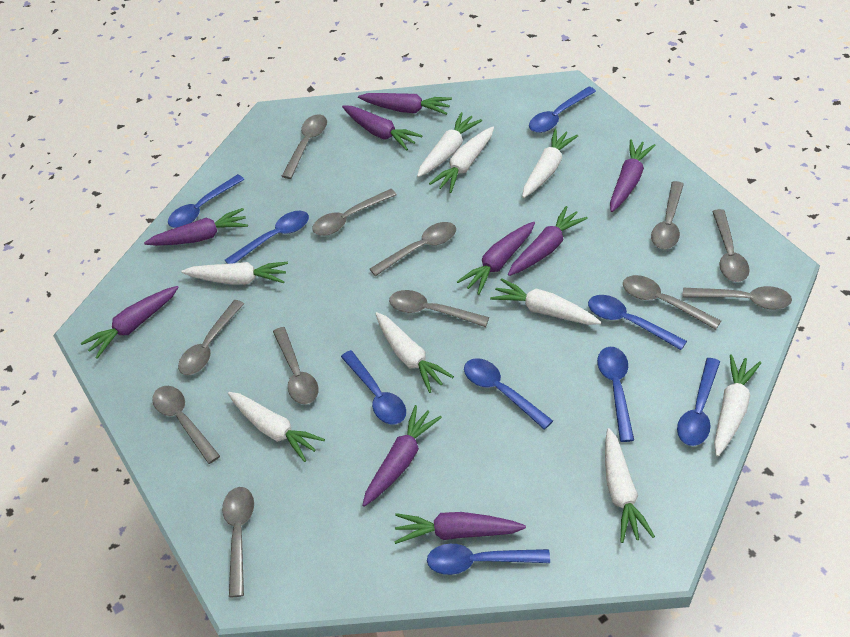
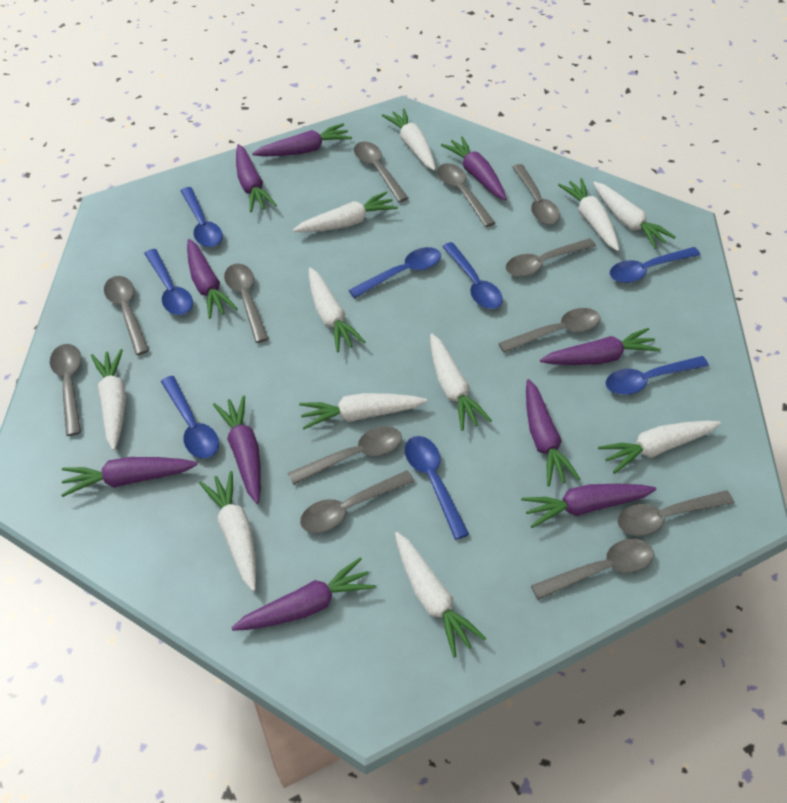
blue spoon: [168,174,245,228] [225,211,309,264] [341,350,406,424] [427,544,550,575] [464,358,553,430] [529,86,596,133] [588,295,687,350] [597,347,634,442] [677,358,720,446] = 9 -> [144,249,193,315] [161,376,219,459] [181,187,223,247] [349,247,441,298] [405,436,469,540] [442,242,503,309] [605,356,709,395] [610,247,700,283] = 8
purple carrot: [81,286,179,359] [144,208,248,246] [342,105,422,151] [358,93,452,115] [362,405,442,507] [395,512,526,544] [457,222,535,295] [508,206,588,276] [610,139,656,212] = 9 -> [61,457,198,497] [187,239,238,319] [213,395,261,504] [232,557,376,631] [236,144,277,212] [252,123,352,156] [441,136,507,200] [521,484,657,528] [526,379,581,486] [540,328,661,365] = 10
white carrot: [181,262,288,285] [228,392,325,462] [375,312,454,393] [417,112,482,177] [429,127,494,193] [490,278,601,325] [522,129,578,198] [605,428,655,543] [714,354,761,457] = 9 -> [91,349,126,450] [199,471,256,591] [293,192,398,232] [299,393,427,429] [309,267,365,352] [382,108,436,171] [395,532,487,658] [430,334,492,431] [558,178,619,251] [593,181,676,249] [598,421,721,474] = 11

